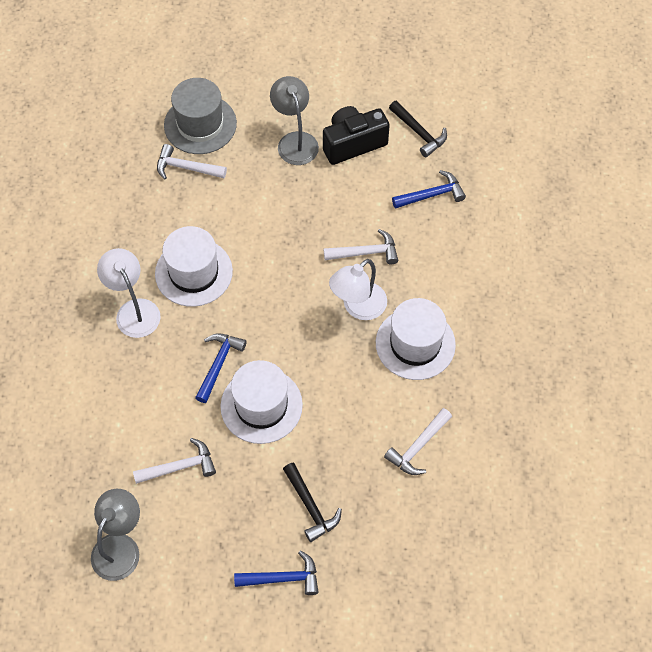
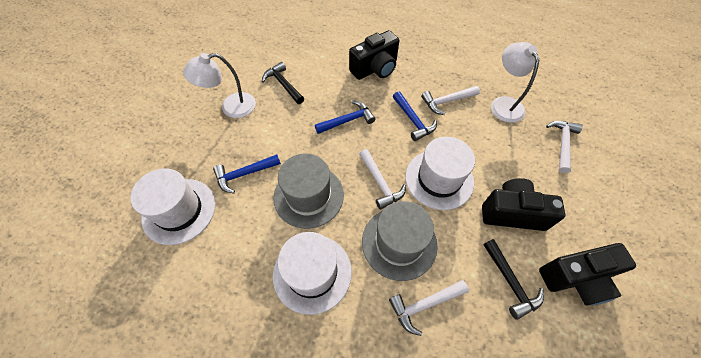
black camera: [323,106,390,165] = 1 -> [349,30,399,80] [482,178,565,231] [539,243,636,306] = 3
grey hat: [164,78,237,154] = 1 -> [273,153,344,229] [362,201,438,281] = 2
grey lamp: [91,489,140,581] [270,76,319,165] = 2 -> none = 0

